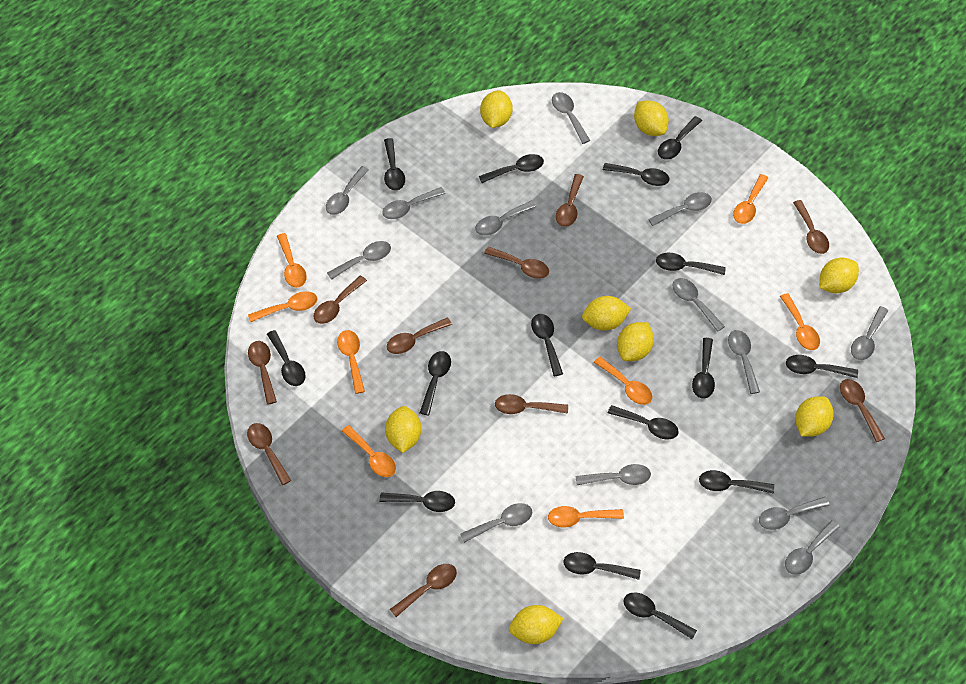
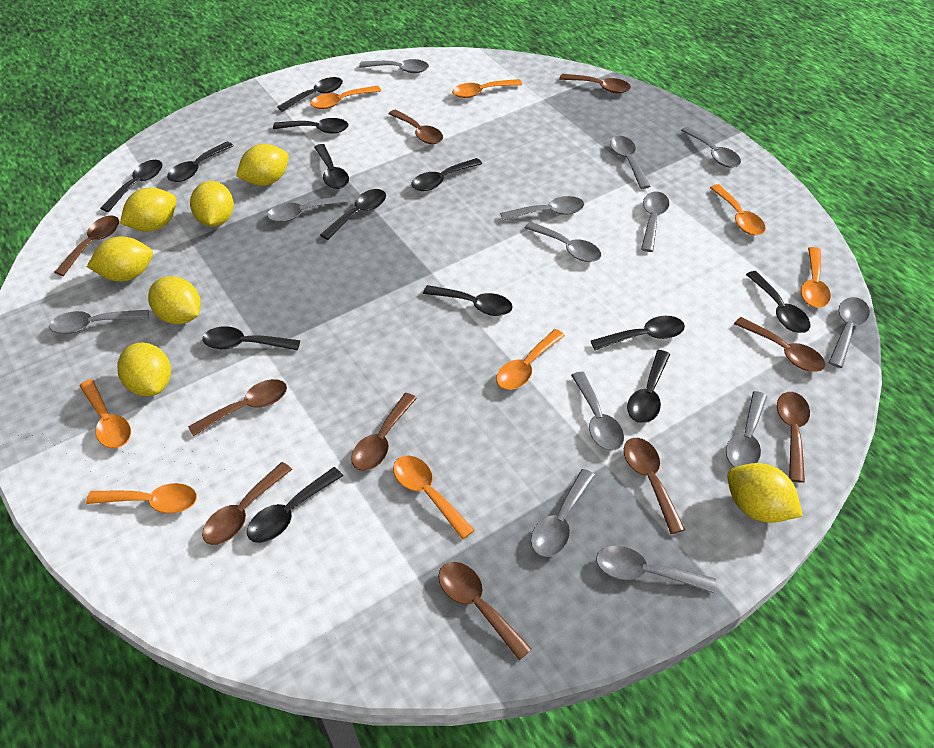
black spoon: [267,330,306,386] [380,491,455,512] [384,138,405,190] [420,351,451,416] [479,154,544,183] [531,314,563,376] [563,552,641,580] [603,163,669,186] [608,405,679,440] [623,592,697,639] [656,253,726,275] [658,116,702,160] [692,338,715,399] [699,470,774,494] [786,355,858,378] = 15 -> [100,160,163,212] [167,141,233,182] [203,326,300,351] [247,467,343,543] [273,118,348,134] [277,77,343,112] [314,144,349,189] [320,189,386,240] [411,158,482,191] [423,285,513,316] [591,316,685,350] [627,350,670,423] [746,271,810,333] = 13
yellow lemon: [385,406,421,453] [480,90,513,128] [509,605,563,644] [582,296,631,331] [617,322,654,361] [634,100,669,136] [795,396,834,437] [820,257,859,294] = 8 -> [87,237,153,281] [117,342,171,396] [120,187,176,232] [148,276,201,324] [190,181,234,227] [236,144,289,186] [727,463,803,523] = 7

